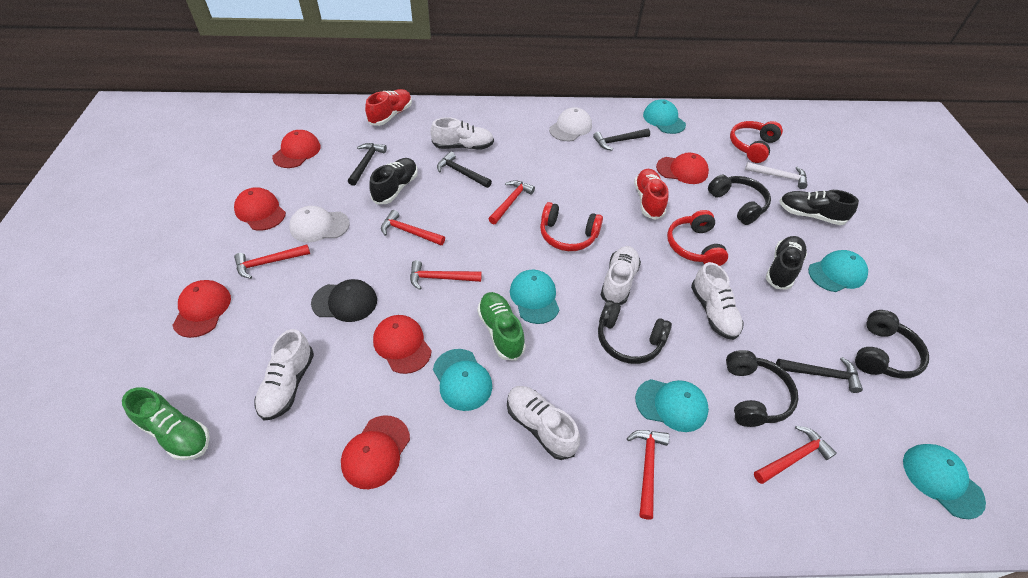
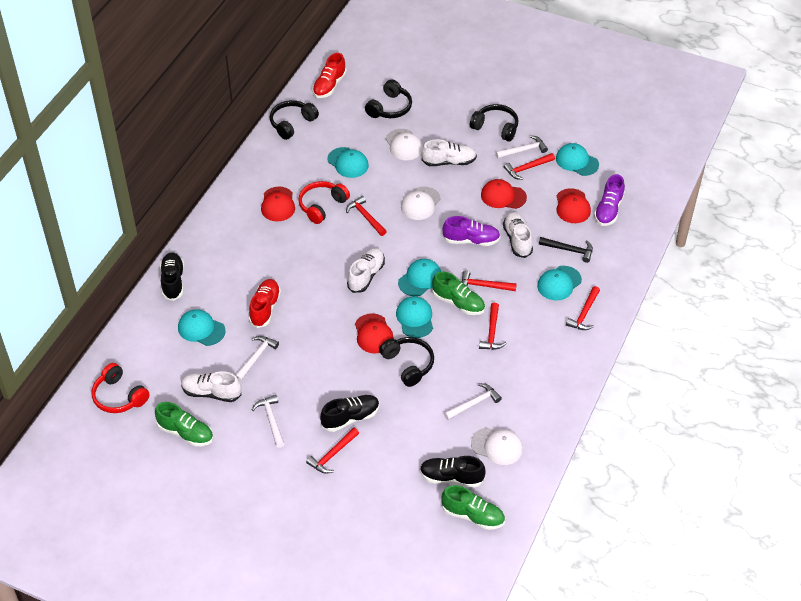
black cap: [311,279,377,322] = 1 -> none = 0
black hammer: [348,143,387,186] [437,152,492,188] [593,129,650,151] [776,357,863,393] = 4 -> [539,237,593,263] = 1
green shoe: [122,387,210,461] [477,292,526,361] = 2 -> [155,402,213,446] [432,272,485,315] [441,485,505,530] = 3
purple shoe: none = 0 -> [442,216,500,246] [594,174,625,226] = 2
red cap: [172,280,231,338] [234,187,286,231] [272,130,321,168] [341,415,410,489] [373,315,431,374] [656,153,709,184] = 6 -> [261,187,295,221] [355,313,394,353] [481,179,527,209] [557,188,591,223] = 4
red headphones: [540,202,603,251] [667,210,728,266] [730,121,783,163] = 3 -> [91,363,149,413] [298,181,350,224] = 2
white cap: [289,206,350,243] [549,107,592,141] = 2 -> [386,129,423,160] [401,186,441,220] [471,428,523,465] = 3
white hammer: [745,162,807,189] = 1 -> [235,336,279,381] [252,395,284,448] [444,383,502,420] [496,135,548,159] = 4
white shoe: [255,329,314,420] [431,117,494,150] [507,386,580,460] [600,246,641,305] [691,262,744,340] = 5 -> [181,371,242,402] [347,248,385,293] [422,139,477,166] [503,212,533,258] = 4

